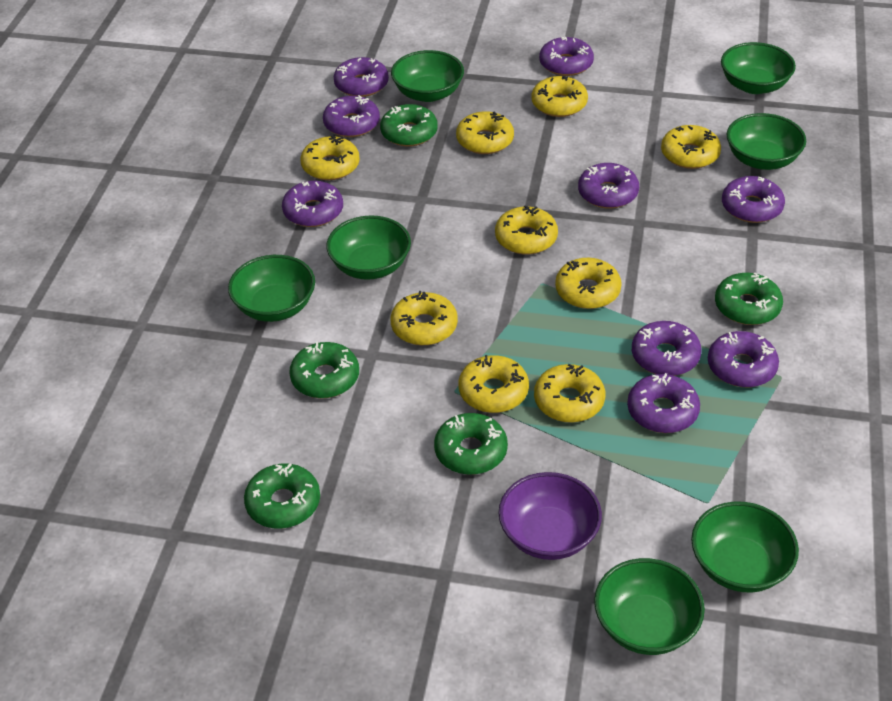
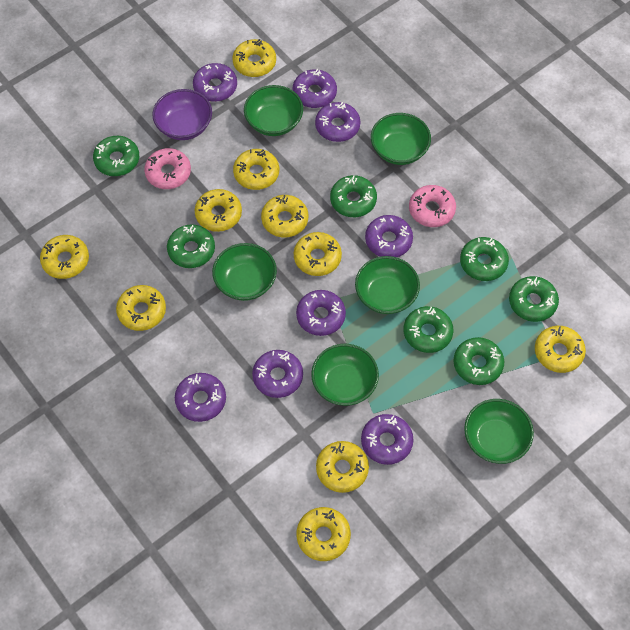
green bowl: [228,255,315,322] [326,215,411,280] [391,50,464,102] [594,558,705,655] [691,502,799,592] [721,42,796,94] [727,113,806,170] = 7 -> [212,243,277,301] [244,85,303,136] [311,344,379,406] [355,256,420,314] [371,113,431,165] [464,399,534,464] = 6
green donut: [244,463,320,529] [289,342,359,398] [380,104,438,147] [434,413,508,475] [715,273,783,325] = 5 -> [93,136,139,176] [167,224,215,268] [330,175,377,217] [404,306,453,353] [453,337,504,385] [460,237,509,281] [509,276,559,322] = 7
pink donut: none = 0 -> [144,148,191,189] [409,185,456,227] = 2
purple donut: [282,181,343,227] [323,95,380,137] [334,57,389,97] [539,37,594,76] [578,163,639,209] [627,373,700,433] [632,321,702,376] [708,331,779,387] [722,176,785,223] = 9 -> [175,373,226,422] [193,63,237,102] [252,350,303,398] [293,69,337,108] [296,290,346,336] [315,102,360,142] [361,414,414,465] [365,215,413,257] = 8
yellow donut: [300,135,360,180] [391,291,458,345] [456,111,514,154] [459,355,529,413] [495,206,558,255] [532,76,588,117] [534,364,605,423] [555,258,622,309] [661,125,721,169] = 9 -> [40,235,89,279] [116,285,166,331] [194,189,242,232] [232,39,276,77] [233,149,279,190] [261,195,308,237] [294,232,342,276] [296,507,351,561] [316,441,369,493] [535,326,586,373] = 10

